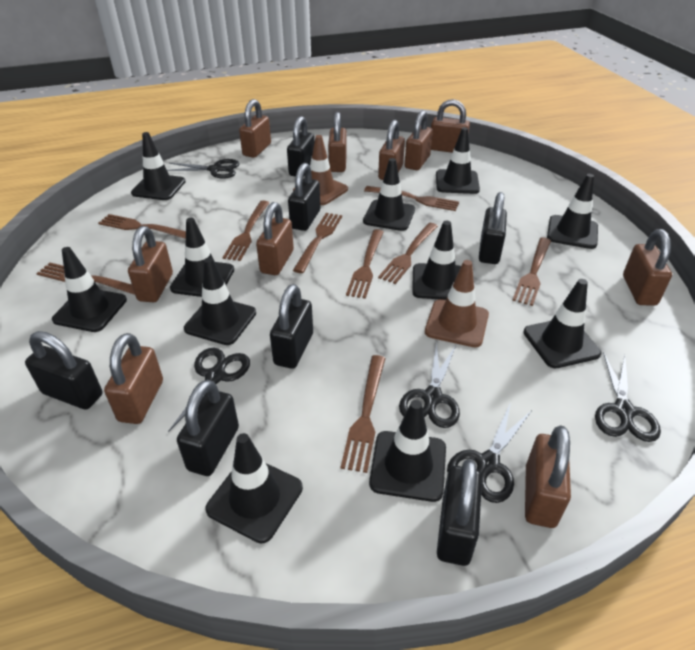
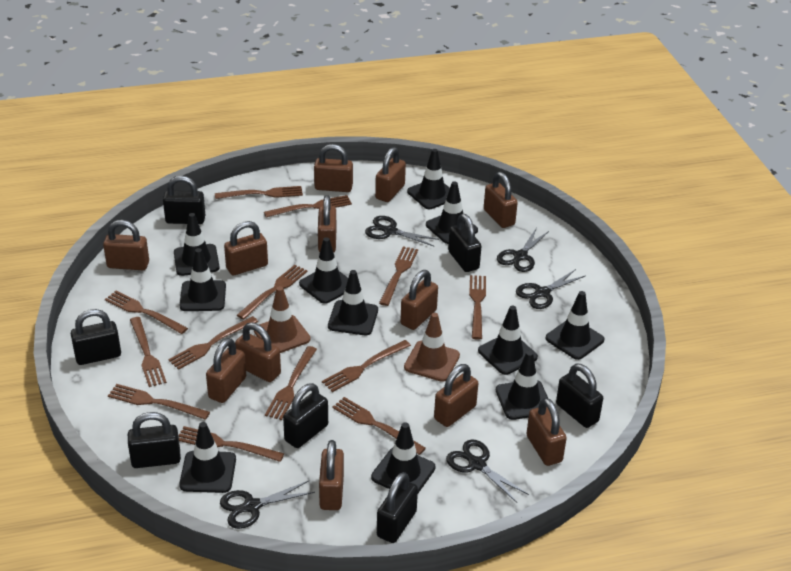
brown fork: [36,263,135,295] [98,214,186,239] [222,200,269,261] [293,213,342,273] [341,355,385,473] [346,229,384,299] [364,186,459,211] [378,223,438,284] [512,237,551,306] = 9 -> [105,291,188,334] [108,384,210,420] [130,317,167,387] [168,316,258,370] [178,426,284,462] [215,186,303,199] [237,265,308,320] [264,195,352,218] [265,346,317,420] [322,340,411,392] [332,397,426,455] [379,246,418,306] [469,275,486,340] = 13
brown padlock: [104,333,163,424] [128,226,173,302] [239,99,271,158] [256,202,294,275] [328,112,347,172] [378,120,405,180] [405,110,433,170] [431,99,470,153] [525,426,571,528] [623,229,672,306] = 10 -> [103,220,149,270] [206,338,246,403] [224,221,268,275] [235,322,281,382] [314,144,353,192] [318,195,336,253] [319,440,344,510] [375,147,406,202] [400,270,438,330] [434,364,478,427] [484,172,518,228] [526,398,567,466] = 12

